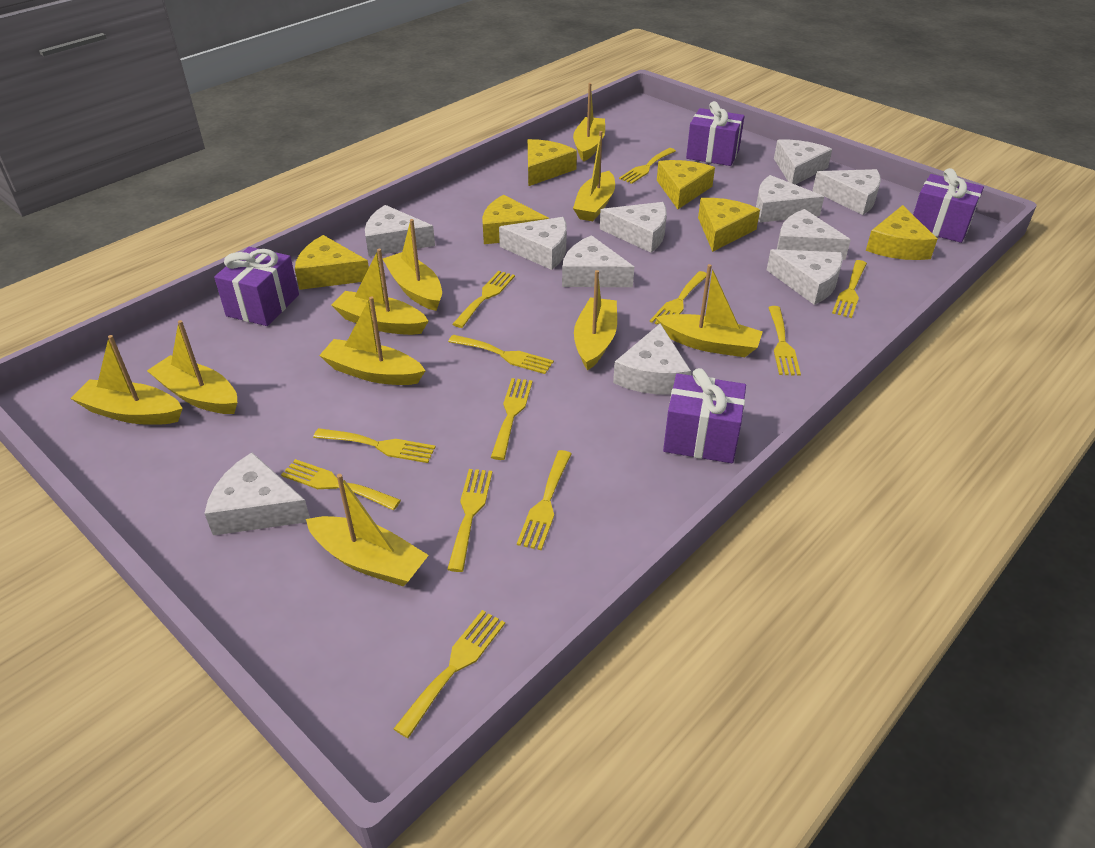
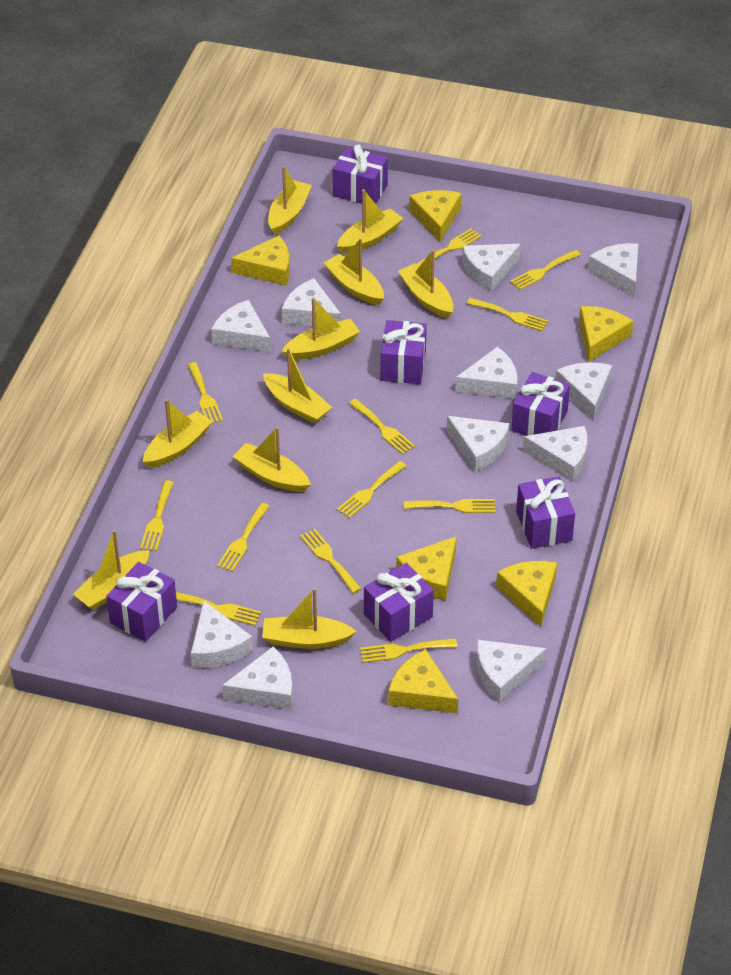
purple gift: [214,247,299,326] [663,368,746,463] [686,101,744,166] [913,168,984,243] = 4 -> [106,562,177,642] [333,144,388,204] [364,563,434,642] [381,320,427,384] [511,372,570,436] [516,476,575,549] = 6

